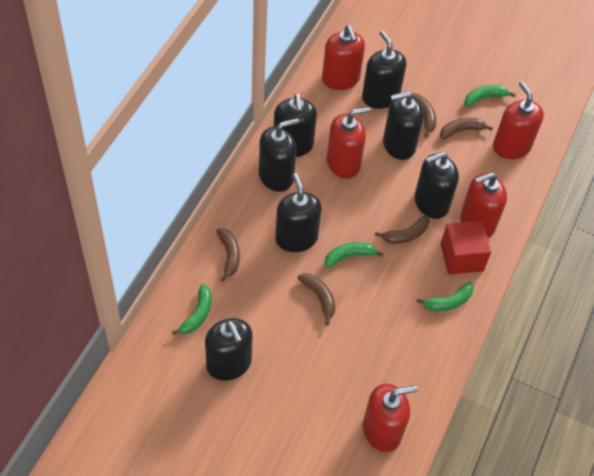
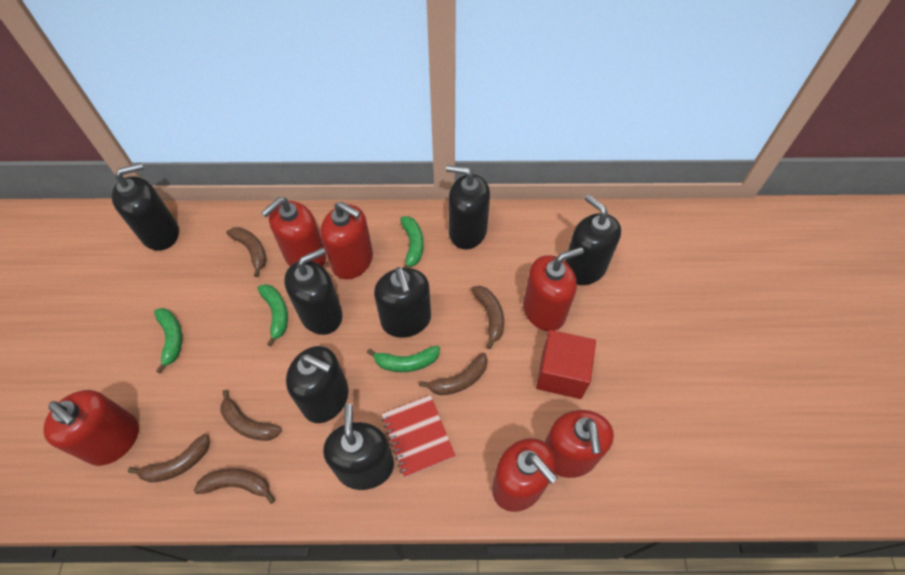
brown banana: [216,228,240,282] [297,273,336,325] [375,215,430,244] [412,93,437,138] [440,118,493,140] = 5 -> [128,434,210,483] [194,468,275,504] [220,390,282,441] [226,227,267,277] [419,353,488,395] [471,286,504,349] = 6
red notebook: none = 0 -> [382,395,455,477] = 1
red soap dispenser: [322,25,365,90] [327,107,371,179] [363,383,418,452] [460,172,507,238] [493,81,544,159] = 5 -> [43,390,139,466] [261,197,326,267] [320,201,373,279] [492,438,557,512] [523,247,584,331] [545,410,614,478] = 6

